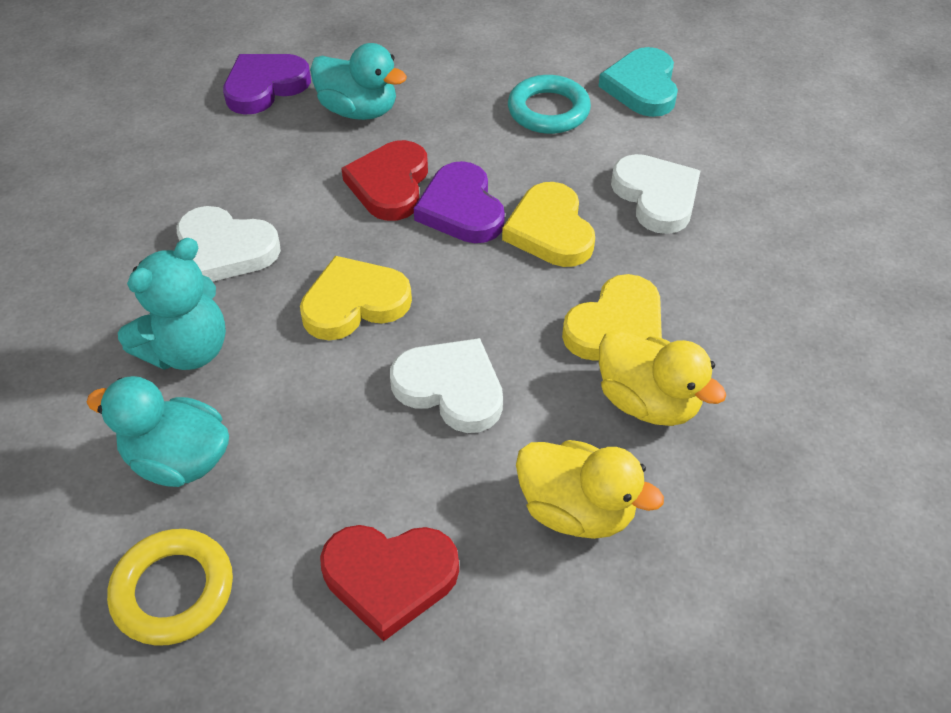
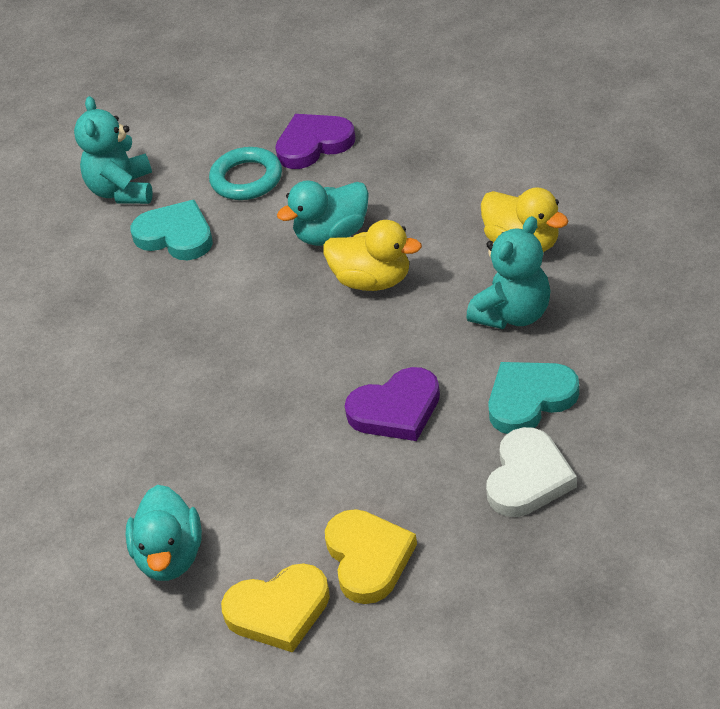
red heart: [320,525,459,641] [341,140,428,221] = 2 -> none = 0
turquoise heart: [598,47,678,117] = 1 -> [130,200,213,260] [488,362,579,434] = 2
turquoise teddy bear: [118,238,226,370] = 1 -> [74,96,153,204] [467,216,551,329] = 2
white heart: [176,206,281,282] [390,338,503,433] [611,154,700,234] = 3 -> [486,427,577,517] = 1
yellow heart: [300,256,412,341] [502,182,595,267] [562,274,662,361] = 3 -> [221,563,330,653] [325,509,417,604] = 2
yellow ring: [107,529,233,646] = 1 -> none = 0

